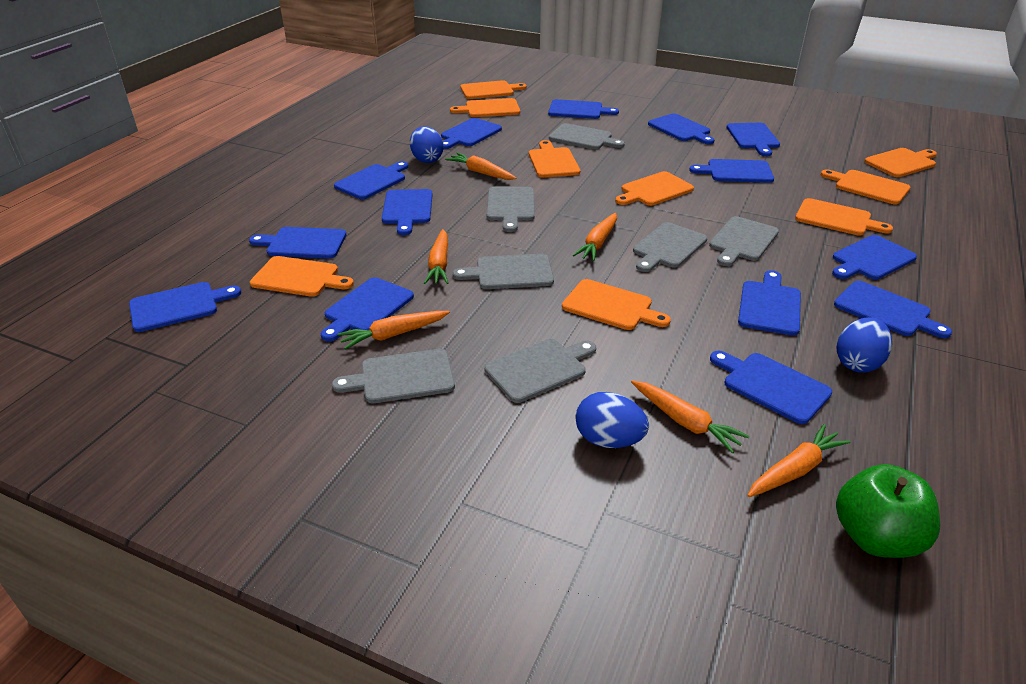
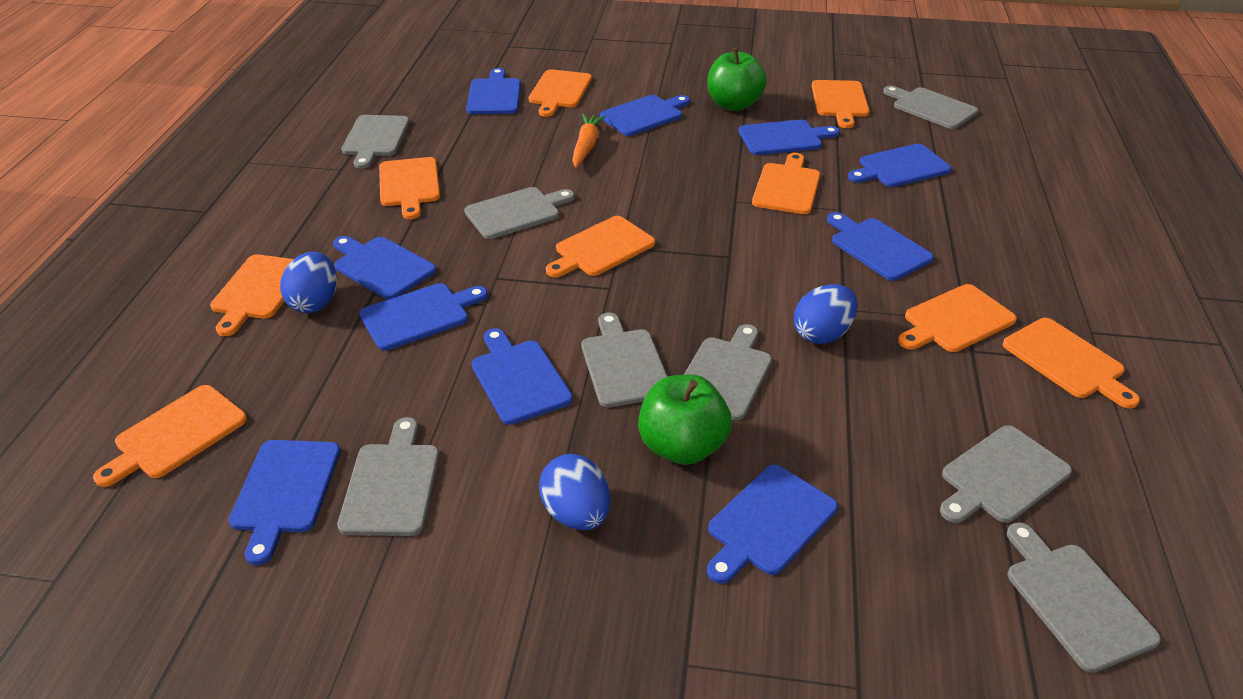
blue cutting board: [129,282,241,332] [249,227,347,259] [321,277,414,341] [334,161,409,199] [382,189,433,235] [441,118,502,149] [548,99,619,119] [648,113,714,144] [689,159,774,183] [710,351,832,424] [727,123,780,156] [738,270,801,336] [832,235,917,280] [834,281,952,339] = 14 -> [229,440,340,565] [333,236,436,300] [359,283,488,351] [466,68,521,114] [472,328,573,425] [600,95,690,136] [707,464,838,584] [739,119,840,155] [827,212,934,281] [848,144,951,187] = 10
green apple: [836,464,940,558] = 1 -> [638,374,732,465] [707,48,767,111] = 2
grey cutting board: [332,349,455,403] [453,254,554,289] [484,339,596,403] [487,187,535,232] [549,123,625,149] [633,222,707,272] [709,216,779,266] = 7 -> [337,417,439,536] [341,115,410,169] [464,187,575,239] [581,313,668,408] [684,324,772,421] [883,86,978,129] [940,425,1072,523] [1007,522,1161,673] = 8
orange carrot: [337,311,450,350] [424,229,448,284] [445,153,516,180] [573,212,617,261] [631,380,749,453] [747,424,851,497] = 6 -> [572,114,606,168] = 1

